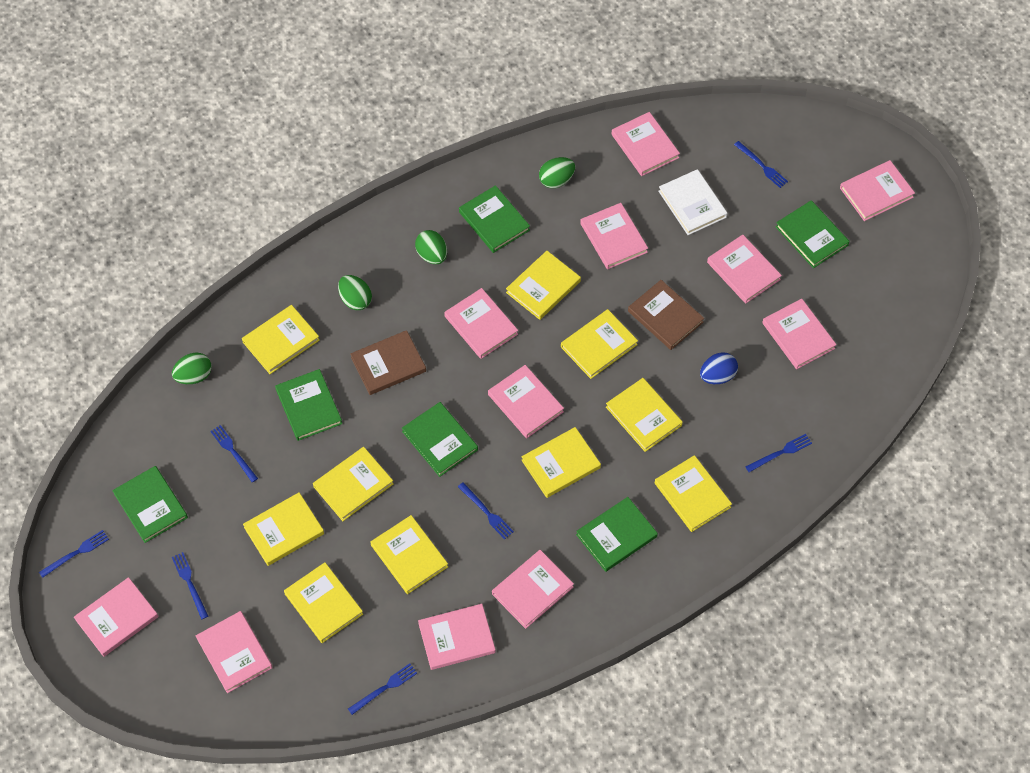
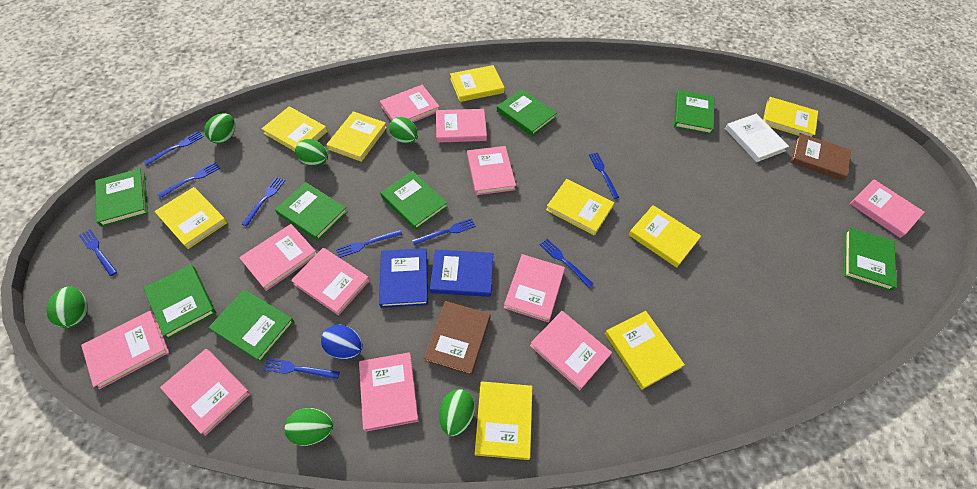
blue book: none = 0 -> [379,248,428,308] [430,249,493,297] = 2
blue fork: [39,530,109,578] [172,552,208,619] [210,425,258,482] [348,664,417,715] [458,482,514,539] [734,141,788,188] [745,434,812,472] = 7 -> [79,229,117,276] [144,131,204,166] [157,162,220,198] [242,177,285,226] [263,358,340,379] [336,230,402,258] [412,218,476,245] [540,239,593,287] [589,153,619,199] = 9
green book: [112,466,188,543] [275,369,342,441] [402,402,478,477] [459,185,530,253] [576,497,658,572] [775,200,850,268] = 6 -> [95,169,148,227] [144,264,216,339] [208,290,294,362] [275,182,347,241] [380,171,448,230] [497,89,557,136] [674,90,714,134] [844,228,897,291] = 8
green egg: [172,353,212,384] [338,275,372,310] [415,230,447,264] [539,157,575,188] = 4 -> [46,287,88,328] [204,113,235,144] [285,408,333,446] [295,139,328,166] [389,117,418,144] [439,389,475,436] = 6
yellow book: [242,305,320,374] [243,492,324,566] [284,562,363,643] [313,447,393,521] [370,515,448,594] [506,251,581,320] [522,427,601,498] [561,309,638,379] [606,378,683,452] [655,455,732,532] = 10 -> [154,187,227,249] [262,106,328,151] [326,111,387,162] [450,65,505,102] [475,381,533,460] [546,179,614,236] [605,311,685,389] [628,205,701,267] [763,97,818,137] = 9

